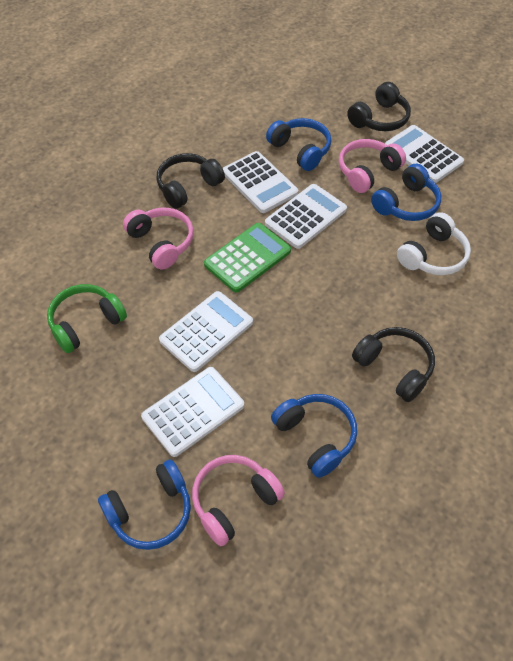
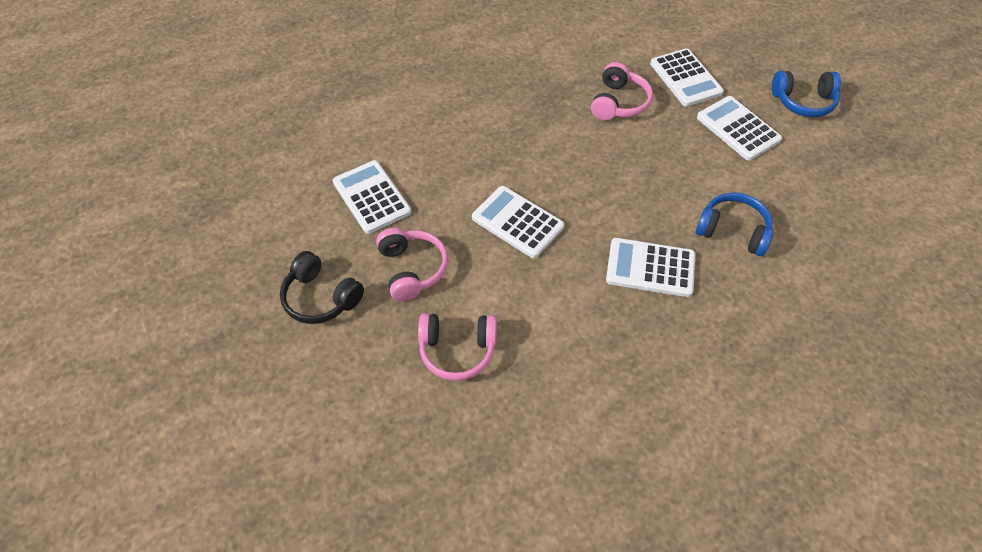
black headphones: [157,153,225,209] [347,82,411,131] [352,327,435,402] = 3 -> [280,251,364,324] = 1
blue headphones: [98,459,191,550] [266,118,331,171] [271,394,357,478] [371,164,441,221] = 4 -> [696,192,774,256] [772,71,841,117] = 2
green calculator: [204,223,291,293] = 1 -> none = 0
green headphones: [47,284,127,353] = 1 -> none = 0
white headphones: [397,212,471,275] = 1 -> none = 0

